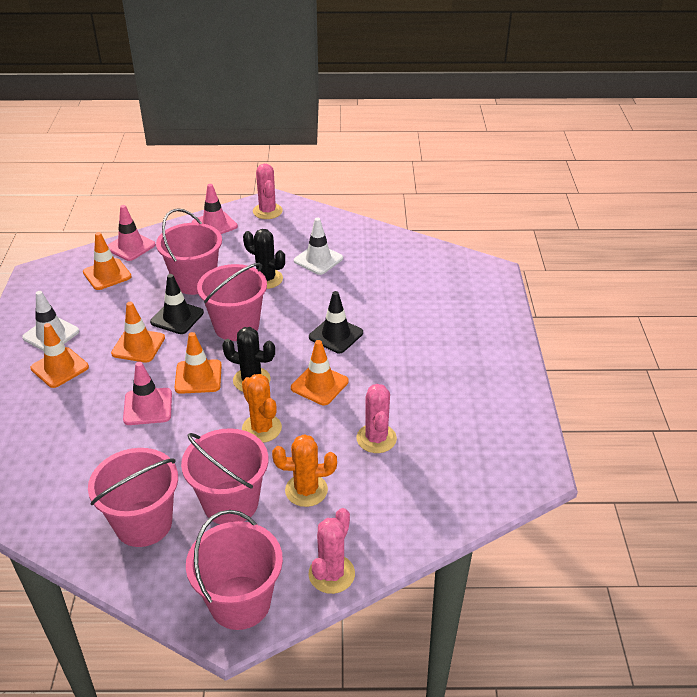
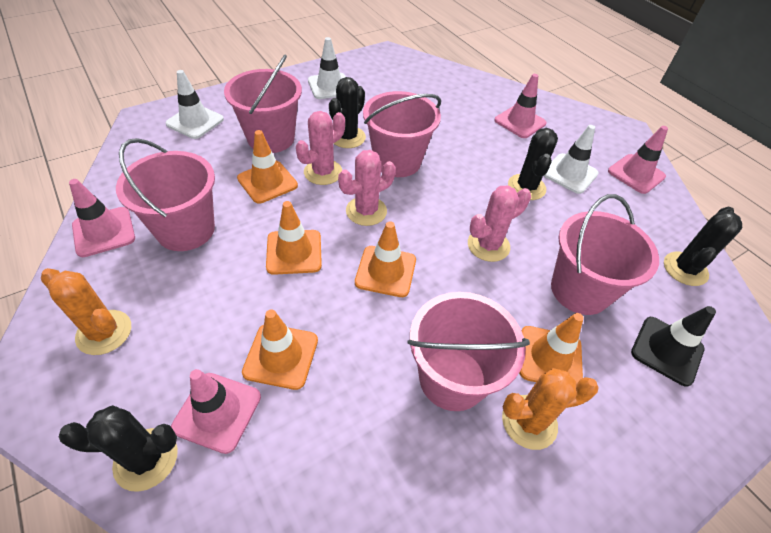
black cactus: [222,327,275,392] [243,229,285,289] = 2 -> [59,405,178,492] [329,77,366,148] [508,128,558,200] [664,207,742,286] = 4
black traffic cone: [150,274,204,334] [309,291,363,353] = 2 -> [631,306,716,387] = 1
pink traffic cone: [107,205,156,261] [123,362,172,425] [192,184,238,234] = 3 -> [69,179,135,257] [171,369,261,454] [494,74,547,138] [608,126,668,194] = 4
white traffic cone: [22,291,79,351] [294,218,343,275] = 2 -> [165,70,224,139] [308,37,346,99] [544,125,599,194] = 3

